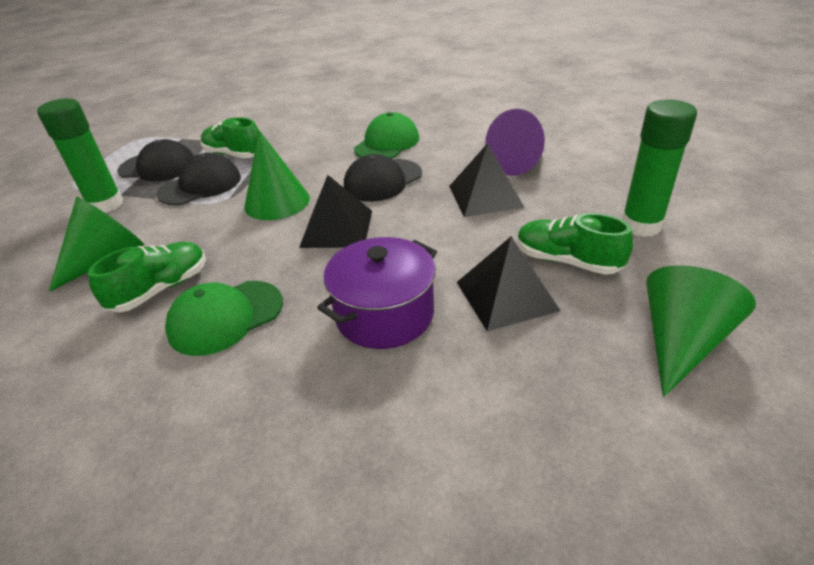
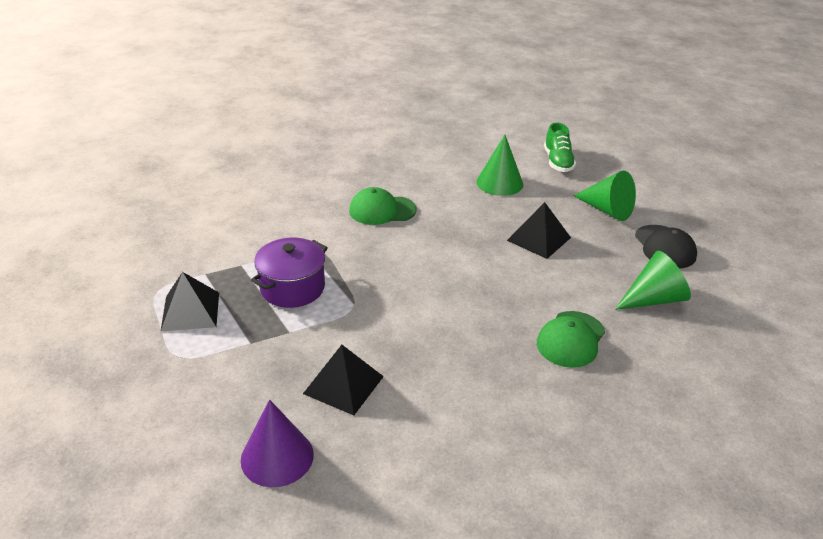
black cap: [117,139,194,181] [156,153,241,205] [344,154,422,202] = 3 -> [635,225,697,268] = 1
green glue stick: [37,98,123,213] [622,100,697,237] = 2 -> none = 0
green shoe: [88,242,206,312] [201,117,259,159] [517,213,633,275] = 3 -> [544,122,576,172] = 1

